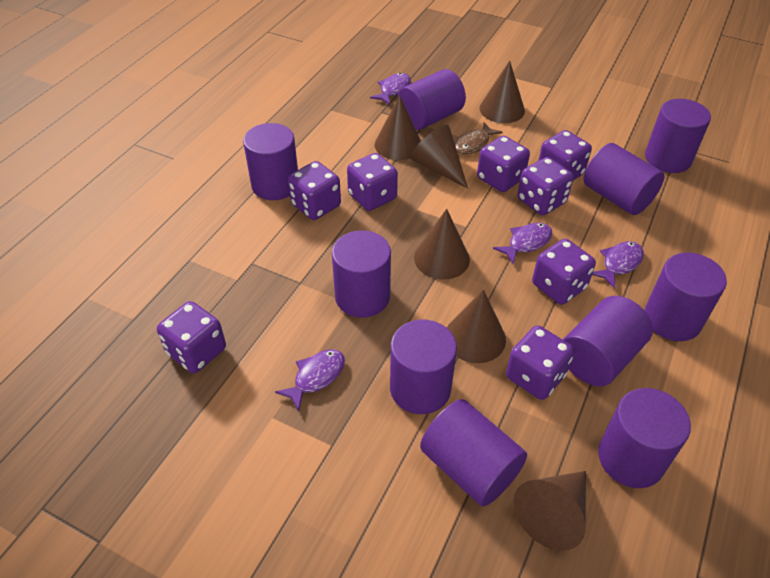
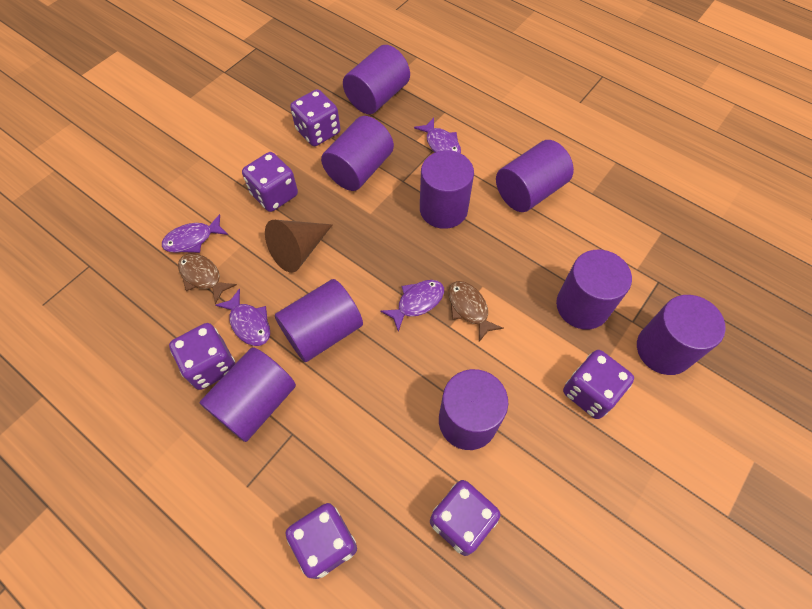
brown cone: [375,95,421,160] [410,125,468,188] [414,209,470,279] [447,290,506,363] [480,61,525,123] [513,471,586,551] = 6 -> [265,220,333,273] = 1
brown fish: [455,122,502,154] = 1 -> [178,253,237,304] [448,281,503,342] = 2
purple cylinder: [243,123,298,200] [332,230,391,318] [390,320,457,414] [397,69,466,130] [420,399,527,507] [563,296,653,387] [584,143,665,215] [598,388,691,488] [644,252,727,341] [645,99,711,173] = 10 -> [200,347,296,442] [275,279,363,362] [321,116,394,191] [343,45,410,114] [420,150,474,229] [439,369,508,450] [496,140,574,212] [556,250,632,329] [637,295,726,375] = 9
purple dice: [157,301,226,373] [288,161,341,220] [347,153,398,211] [477,136,530,192] [506,325,575,400] [517,157,574,215] [532,239,596,305] [538,130,592,180] = 8 -> [169,323,236,390] [242,152,298,212] [285,503,357,579] [290,89,340,146] [430,480,501,556] [563,350,634,419] = 6

